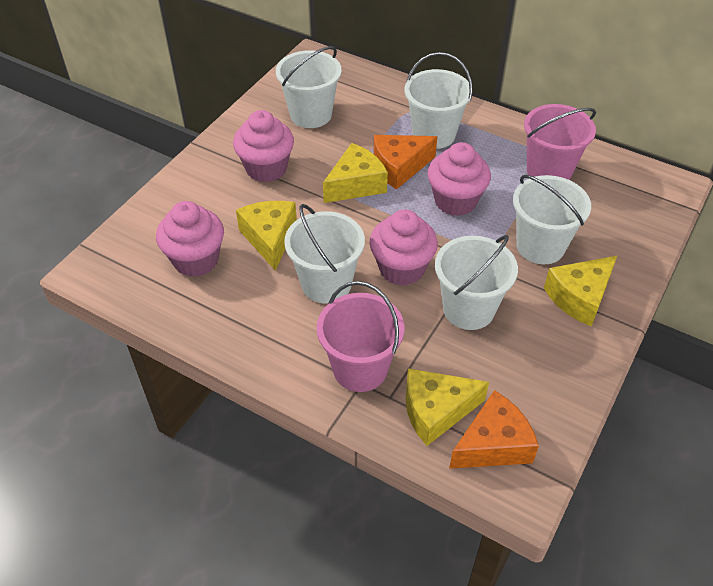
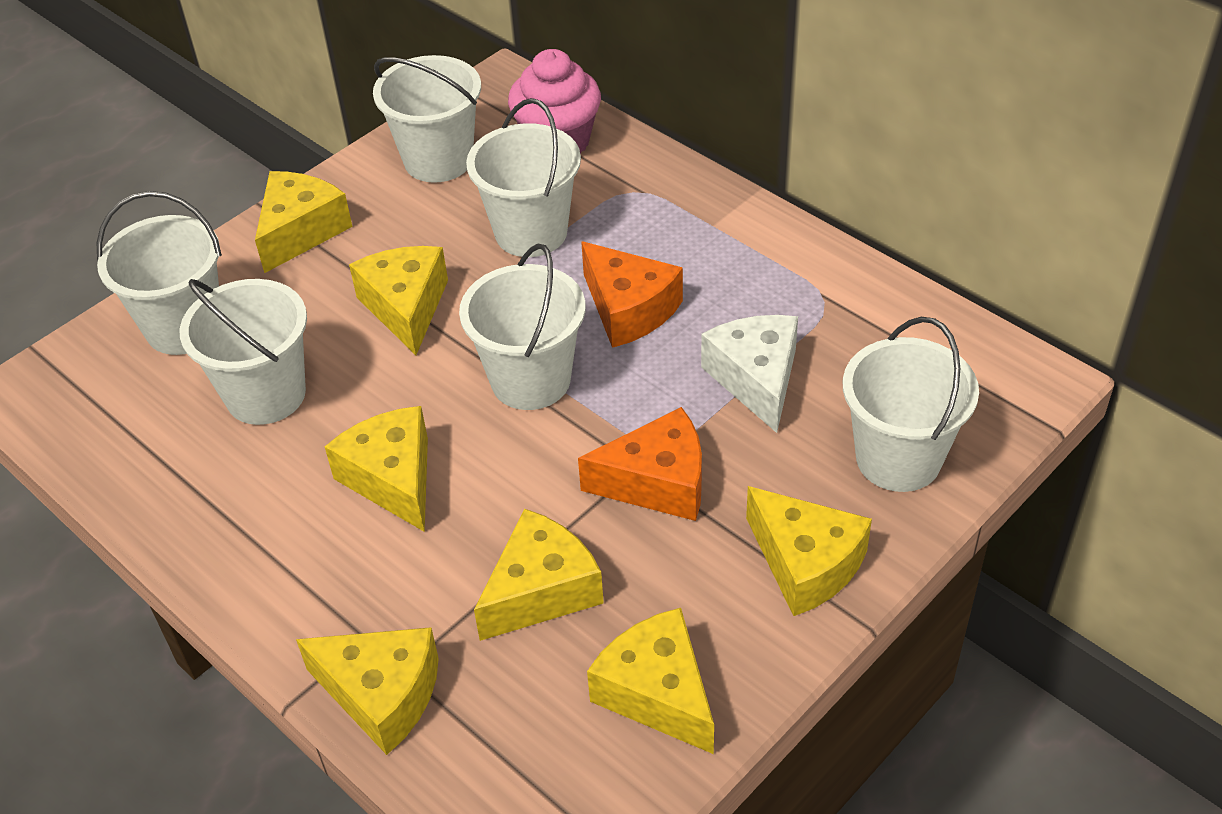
pink bucket: [317,281,405,392] [524,104,596,180] = 2 -> none = 0
pink cupcake: [156,201,224,277] [233,110,294,182] [370,209,438,286] [428,142,491,216] = 4 -> [508,49,601,155] = 1
white bucket: [276,46,342,128] [284,204,365,304] [404,52,473,149] [435,235,518,330] [513,175,591,264] = 5 -> [97,191,222,355] [180,279,307,425] [373,55,481,183] [459,244,585,410] [466,98,581,257] [843,317,979,492] = 6
white cheese: none = 0 -> [701,315,798,433] = 1
yellow cheese: [236,201,297,271] [323,143,388,203] [405,368,489,446] [544,256,617,327] = 4 -> [255,171,353,273] [296,627,439,755] [325,406,428,532] [349,246,448,355] [474,509,604,641] [587,608,714,754] [746,486,872,616] = 7

